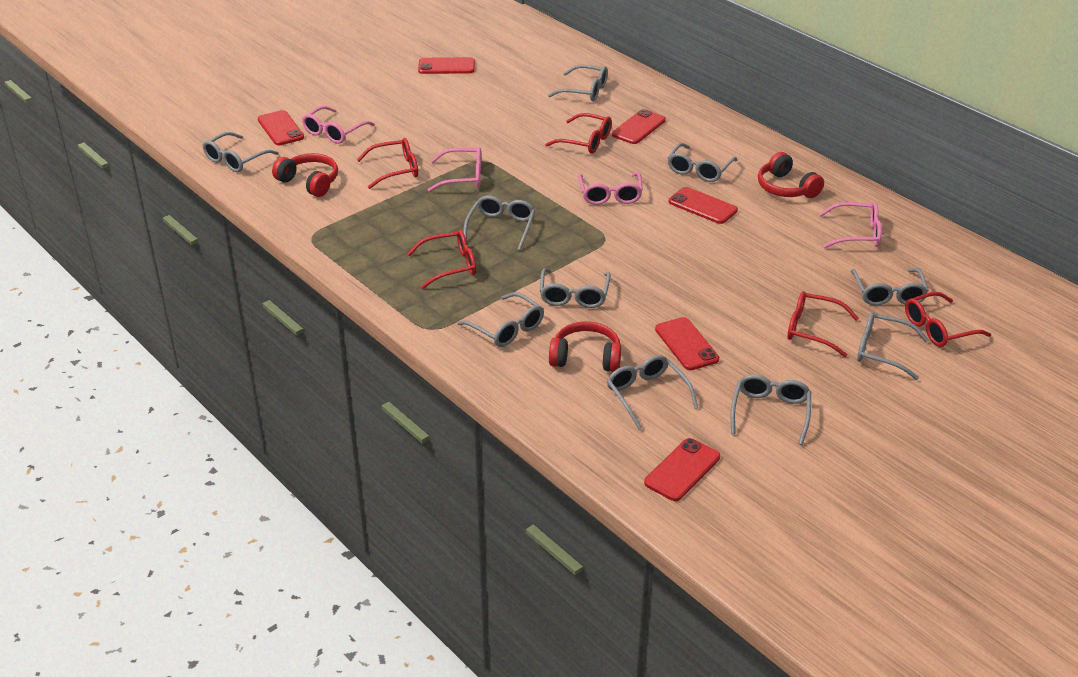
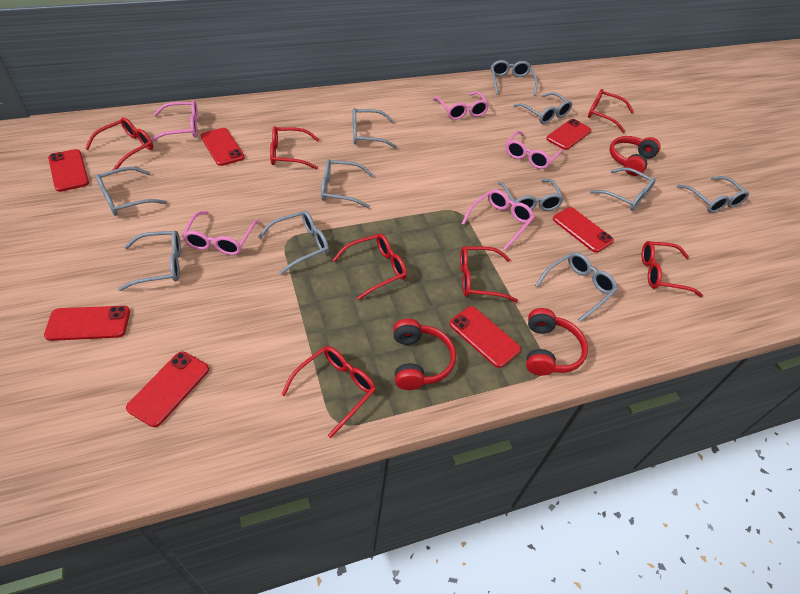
grey glasses: [203,132,279,172] [457,292,544,347] [463,195,536,251] [540,268,611,308] [548,65,608,101] [607,355,698,429] [668,143,737,182] [731,374,811,445] [851,268,929,306] [857,312,929,380] = 10 -> [95,167,167,216] [118,231,181,291] [258,210,329,275] [321,159,373,208] [353,108,397,148] [491,60,538,96] [498,179,564,211] [513,92,573,124] [535,252,618,322] [590,167,656,211] [677,176,749,213] = 11
pink glasses: [302,106,375,144] [428,147,481,192] [578,172,643,205] [819,202,882,248] = 4 -> [151,100,198,142] [182,211,259,255] [433,91,489,120] [462,189,534,250] [506,131,563,169] = 5
red glasses: [357,138,418,189] [407,230,476,289] [545,113,612,154] [787,291,859,357] [905,292,991,347] = 5 -> [85,117,153,170] [270,126,319,170] [281,346,376,438] [333,234,407,300] [460,246,518,302] [588,89,634,133] [641,241,703,297] = 7
red phone: [258,110,304,145] [418,57,475,74] [612,109,666,144] [644,438,720,501] [655,317,719,370] [669,187,738,224] = 6 -> [44,306,130,341] [48,149,89,192] [126,351,209,427] [201,128,245,166] [449,306,521,368] [546,119,591,150] [553,207,614,253] = 7

